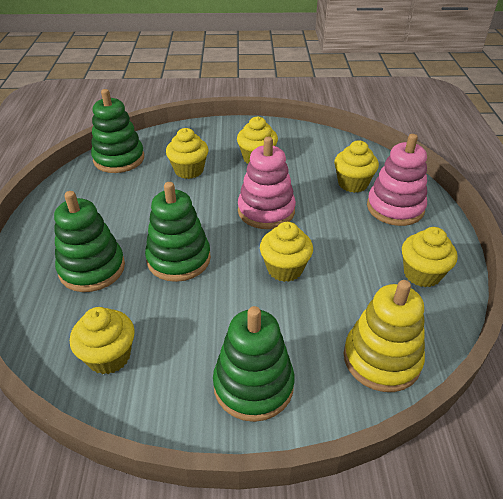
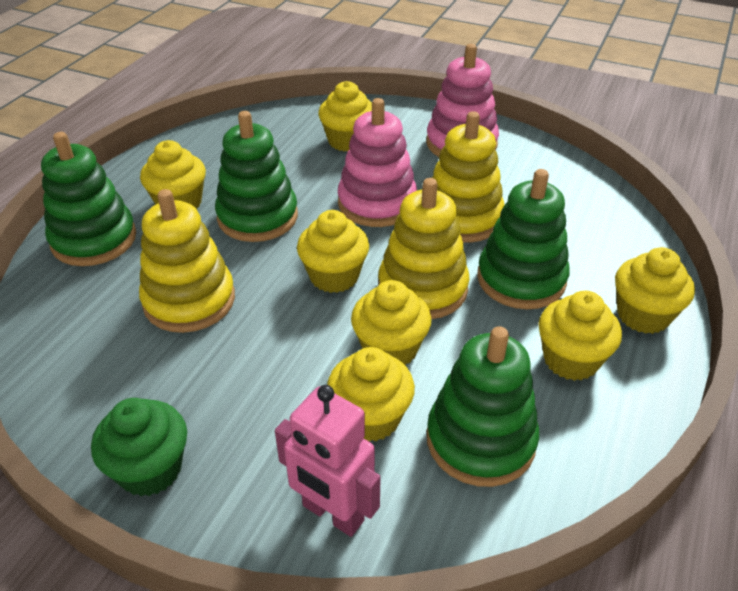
green cupcake: none = 0 -> [91,398,187,496] = 1
pink robot: none = 0 -> [275,385,381,537] = 1
yellow cupcake: [70,307,135,374] [166,128,208,179] [237,116,278,163] [260,222,313,282] [334,140,379,193] [402,227,458,287] = 6 -> [140,140,206,209] [297,210,369,293] [318,81,372,151] [327,347,415,442] [351,280,432,366] [538,291,622,381] [615,247,695,334] = 7
yellow stacking toy: [344,280,425,392] = 1 -> [139,189,235,333] [378,178,469,319] [432,111,504,243] = 3

